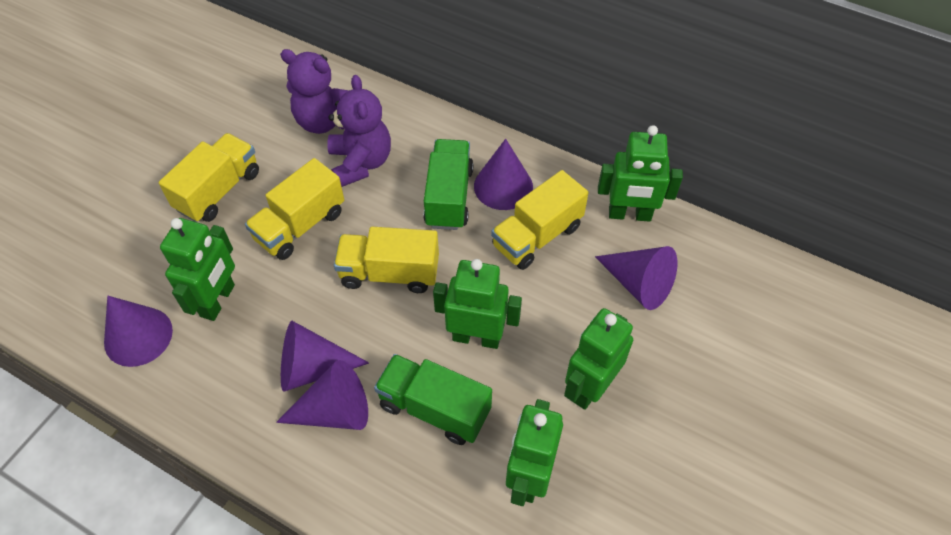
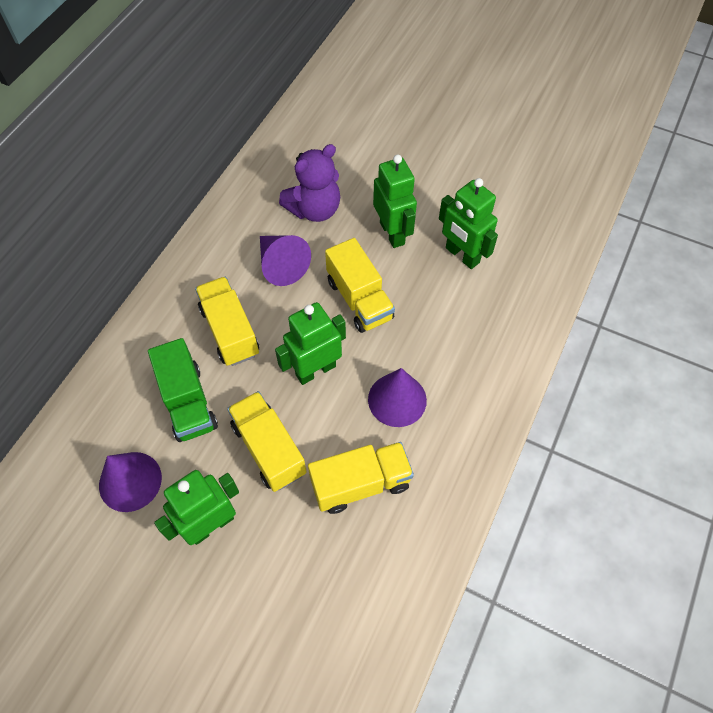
green robot: [160,218,235,321] [433,259,522,349] [506,399,563,506] [564,308,633,410] [598,125,683,222] = 5 -> [154,470,239,545] [275,302,346,385] [373,154,417,248] [439,178,498,269] = 4
green truck: [374,354,492,445] [423,139,473,230] = 2 -> [148,338,218,442] = 1
purple cone: [104,296,173,367] [276,360,368,430] [281,321,369,392] [474,139,533,210] [595,246,678,310] = 5 -> [99,452,162,512] [260,235,311,286] [368,368,427,427] = 3
purple teddy bear: [280,49,349,134] [327,75,391,187] = 2 -> [279,144,340,222] = 1

